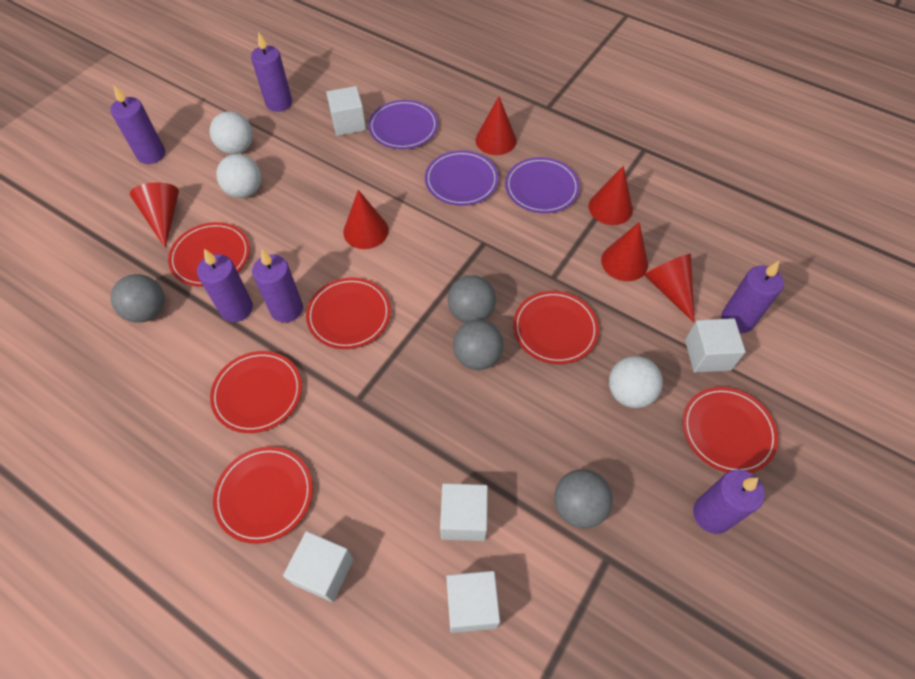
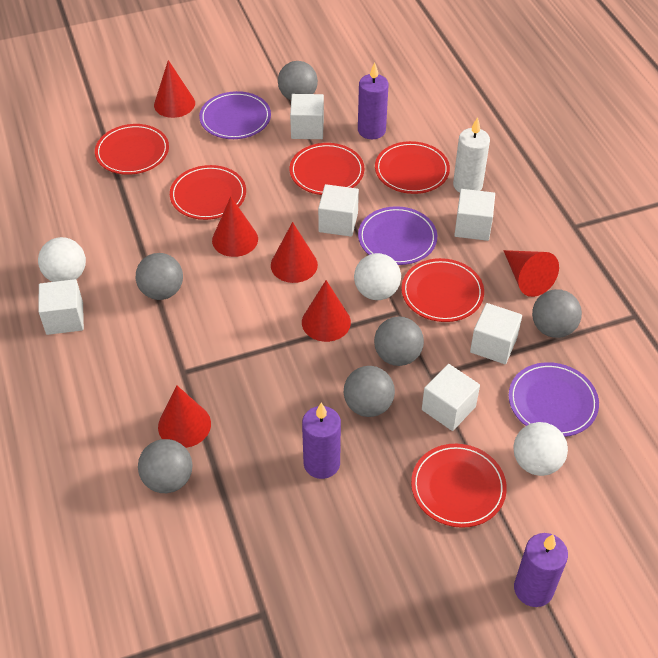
grey ball: [111,274,164,323] [448,275,496,323] [453,320,504,370] [554,469,613,528] = 4 -> [136,253,183,300] [138,439,192,493] [278,61,318,100] [344,366,395,417] [374,316,424,366] [532,289,582,338] = 6
purple candle: [110,85,165,164] [197,249,253,322] [251,32,292,112] [252,250,303,323] [693,470,765,534] [721,261,784,333] = 6 -> [302,403,341,479] [358,62,389,139] [514,533,568,607] = 3
white candle: none = 0 -> [453,117,490,193] = 1
white cube: [283,531,354,602] [326,86,366,136] [440,483,488,541] [446,571,500,633] [685,318,746,373] = 5 -> [38,279,84,335] [290,94,324,139] [318,184,359,237] [422,364,480,431] [454,189,495,241] [470,303,522,364] = 6

